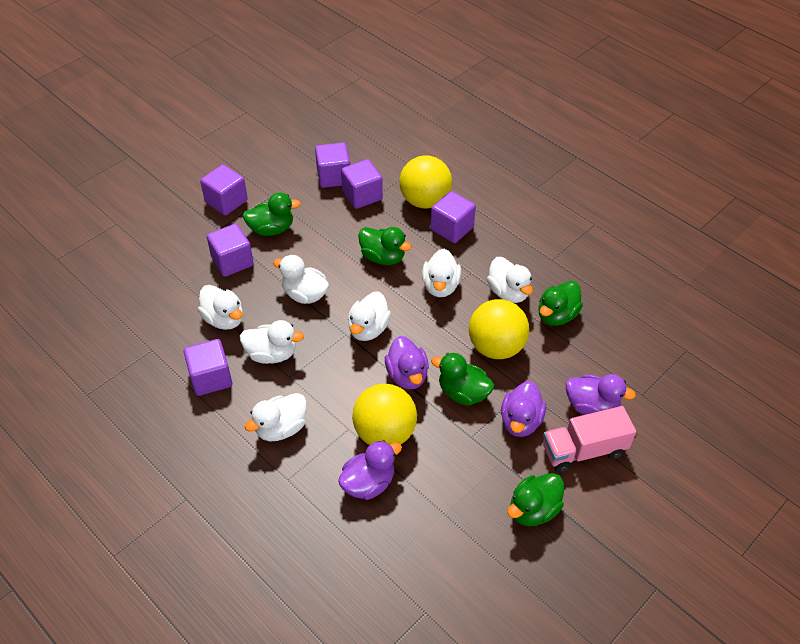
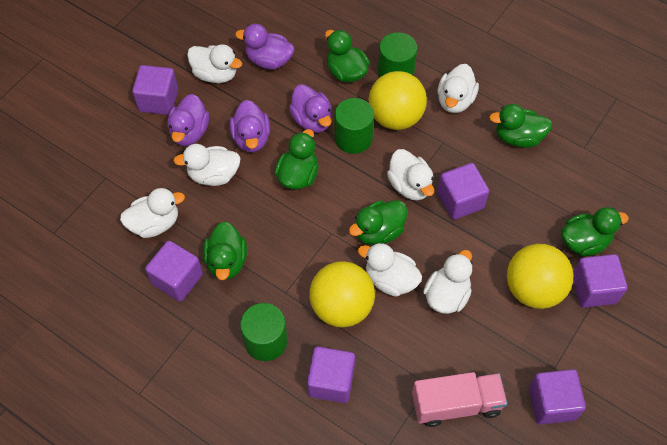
green cylinder: none = 0 -> [240,303,288,361] [335,98,374,154] [378,32,417,78] = 3
green duck: [243,193,301,236] [358,227,412,265] [431,353,494,405] [507,473,564,526] [538,281,583,326] = 5 -> [203,221,247,280] [274,129,319,190] [325,30,370,83] [349,200,407,245] [489,104,552,148] [561,207,629,256] = 6

